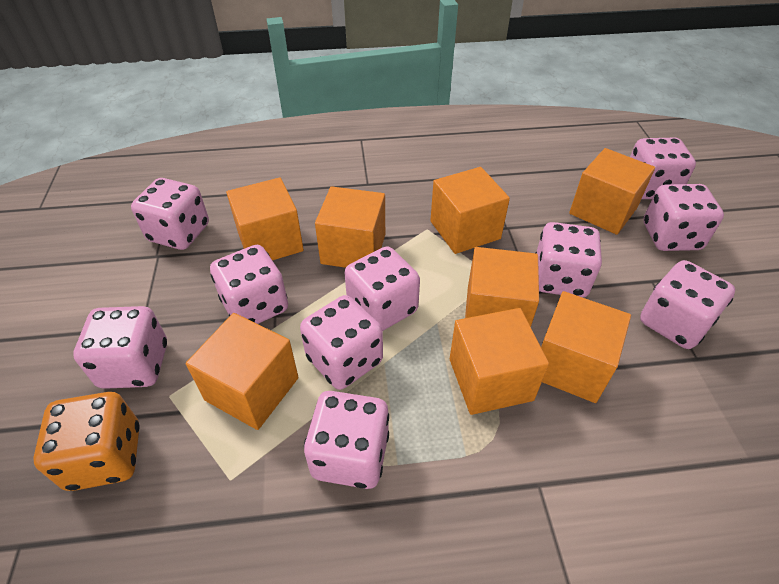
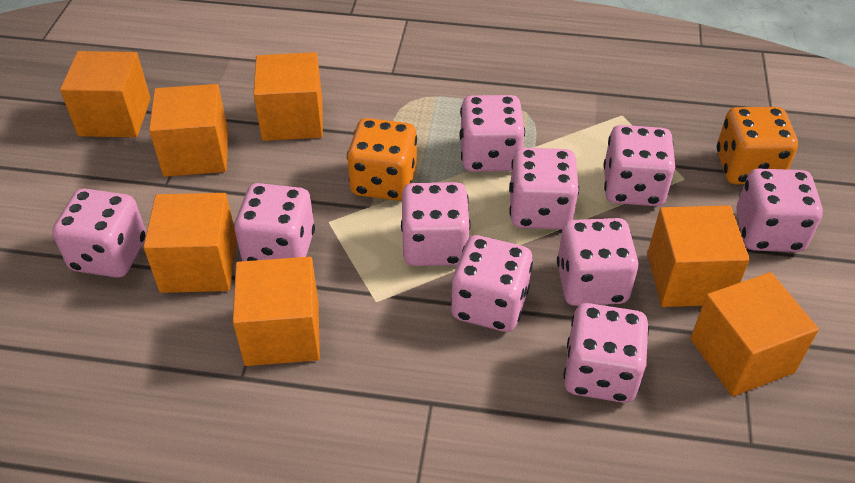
orange cube: [186,313,299,430] [226,177,304,260] [315,186,385,268] [430,167,510,254] [450,308,549,415] [465,247,539,327] [541,291,631,403] [569,148,655,235] = 8 -> [60,51,151,137] [143,193,237,293] [149,84,228,177] [233,257,320,366] [253,52,323,141] [647,205,750,307] [690,272,819,396] = 7
orange dice: [33,392,140,491] = 1 -> [347,118,417,201] [717,107,798,184] = 2

